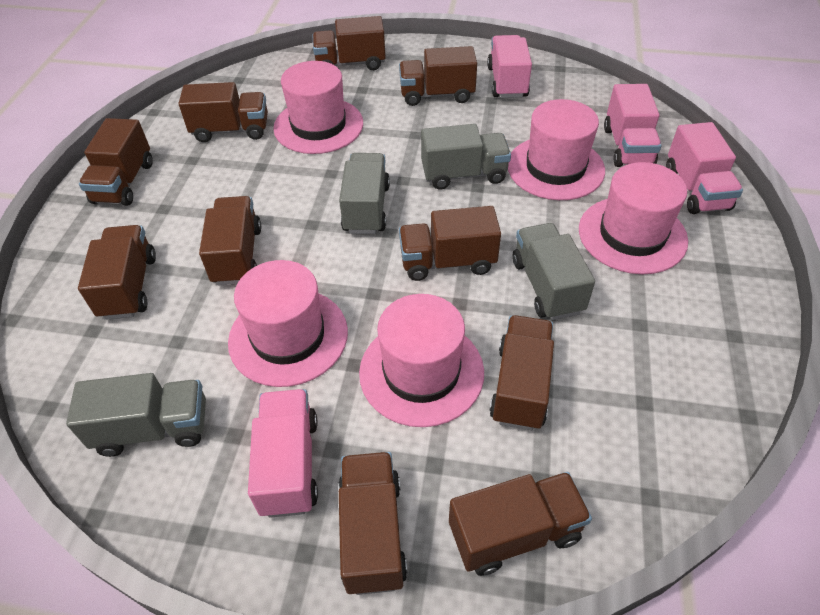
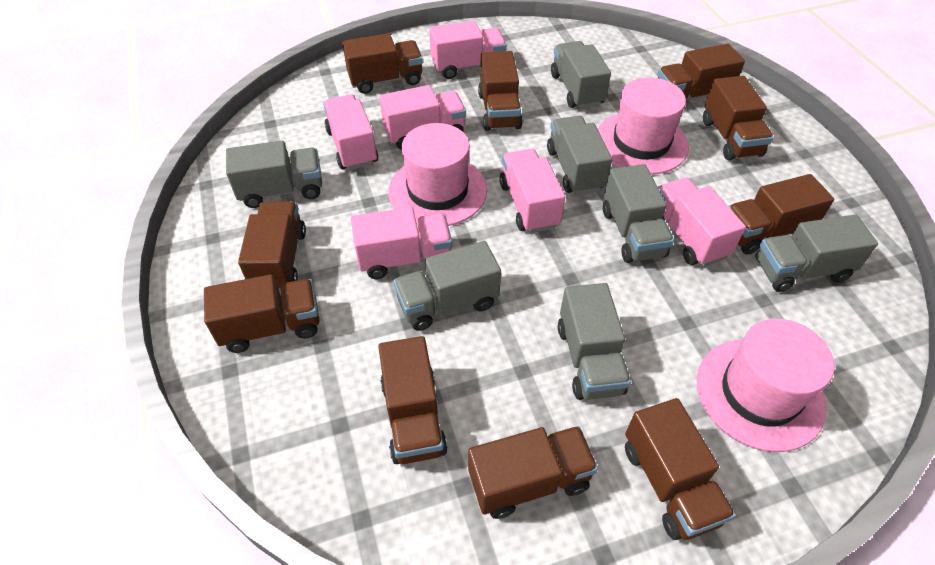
grey truck: [66,373,206,457] [339,153,390,234] [421,124,511,190] [512,223,595,320] = 4 -> [226,141,322,208] [393,241,501,331] [547,116,612,195] [551,41,611,108] [558,283,631,400] [603,164,674,263] [755,215,878,292] = 7
pink hat: [228,260,348,387] [273,61,363,154] [359,294,484,427] [508,99,605,200] [579,162,688,274] = 5 -> [388,123,487,226] [598,77,689,175] [697,319,834,452] = 3
pink truck: [248,389,318,518] [487,35,532,98] [604,84,661,167] [666,122,743,214] = 4 -> [323,94,378,170] [351,207,452,279] [379,85,466,150] [429,20,507,79] [499,149,565,233] [658,177,746,266] = 6

